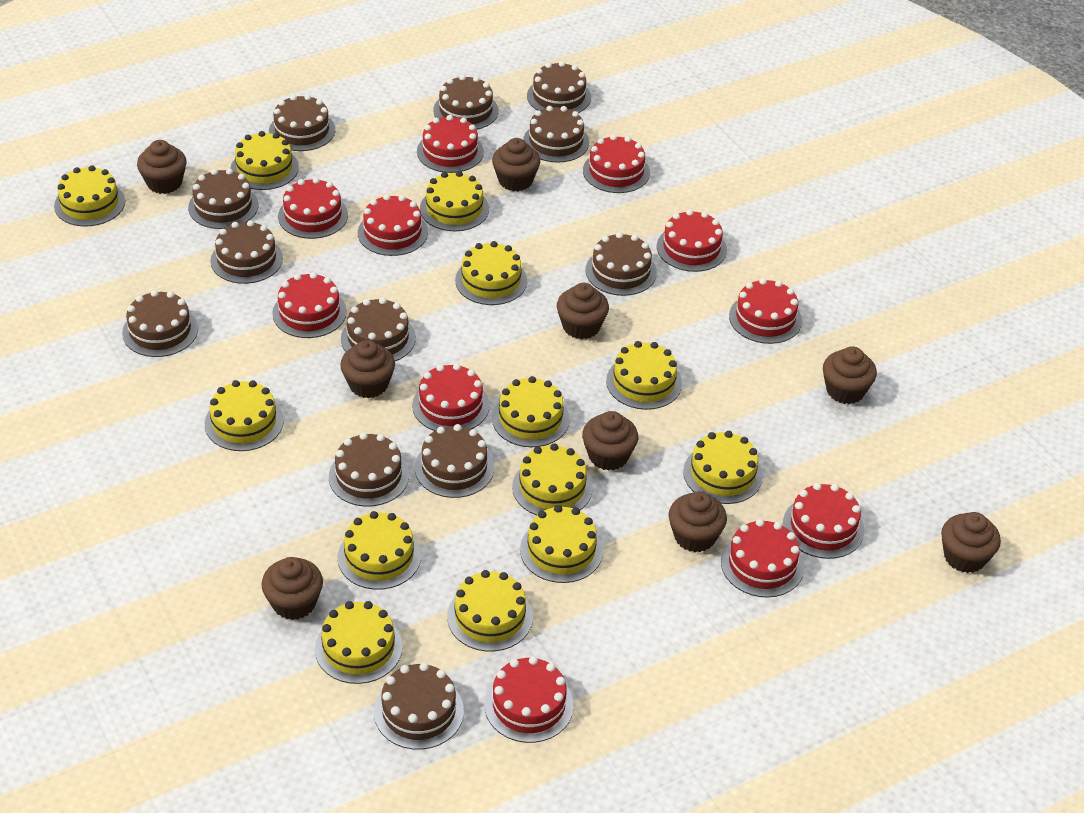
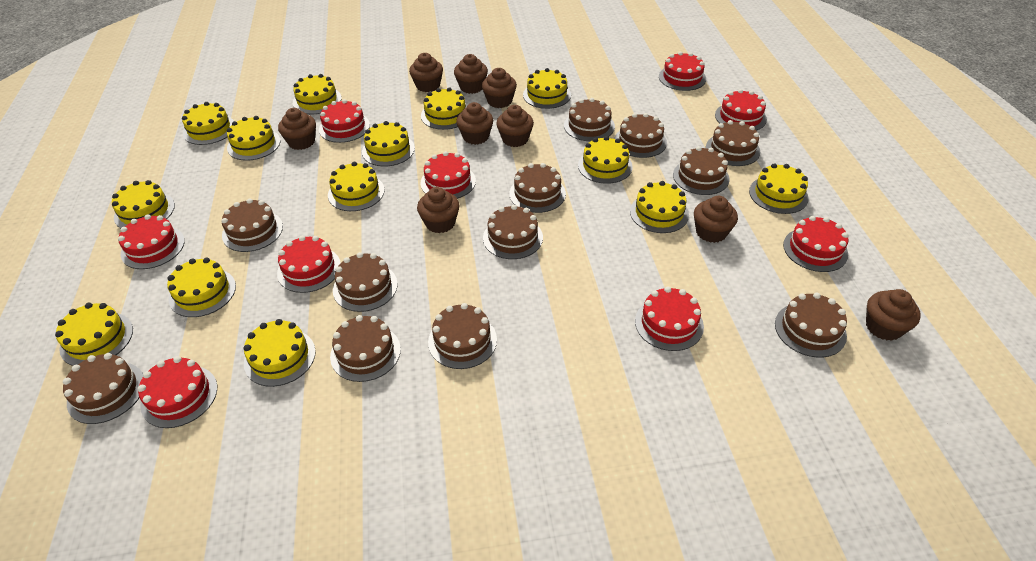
red cake: [272,272,347,338] [278,177,348,239] [358,194,428,256] [412,363,490,431] [417,115,484,173] [484,656,574,743] [583,135,650,193] [657,209,727,272] [721,519,804,598] [729,278,802,344] [783,483,864,559] = 11 -> [118,214,185,269] [138,356,217,428] [277,236,341,293] [319,99,370,143] [420,151,476,199] [635,287,704,351] [659,52,706,91] [715,89,767,131] [783,216,849,272] = 9
yellow cake: [54,165,125,226] [205,380,284,451] [230,131,299,190] [315,601,403,684] [337,511,421,590] [420,171,489,231] [447,570,533,652] [455,241,527,305] [492,376,570,447] [512,443,593,515] [520,505,603,583] [606,341,682,410] [683,431,763,504] = 13 -> [55,303,133,366] [112,180,175,228] [167,258,236,317] [182,102,234,145] [227,116,280,161] [244,319,316,387] [293,74,342,114] [328,162,384,211] [362,121,415,166] [421,87,467,130] [523,68,571,109] [578,136,633,184] [630,181,689,233] [749,163,809,214] = 14

